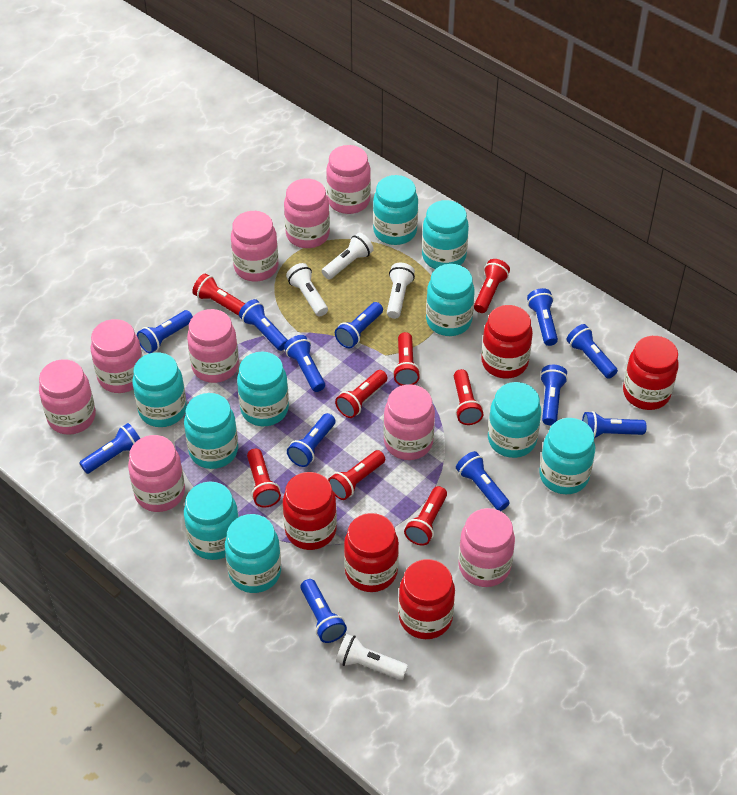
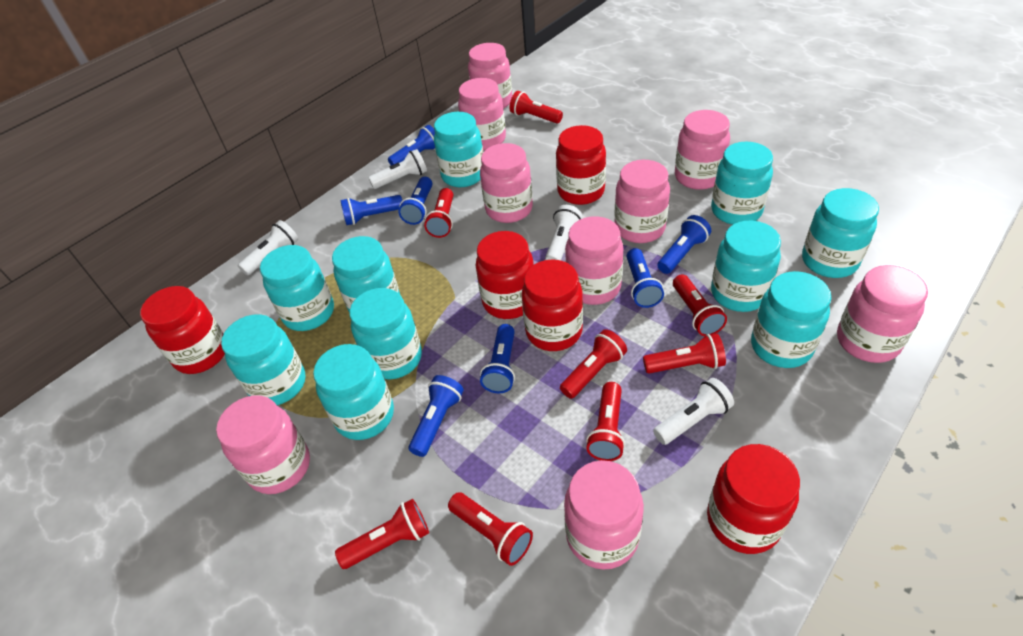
blue flashlight: [79,423,140,474] [137,310,193,353] [239,299,288,351] [284,335,325,392] [287,413,335,467] [300,579,347,643] [335,302,383,348] [456,451,510,511] [527,288,558,346] [540,365,568,425] [566,324,618,379] [582,411,647,438] = 12 -> [341,195,402,225] [388,125,435,165] [398,177,432,225] [409,375,464,457] [480,324,515,393] [626,248,664,308] [657,215,711,274] = 7

